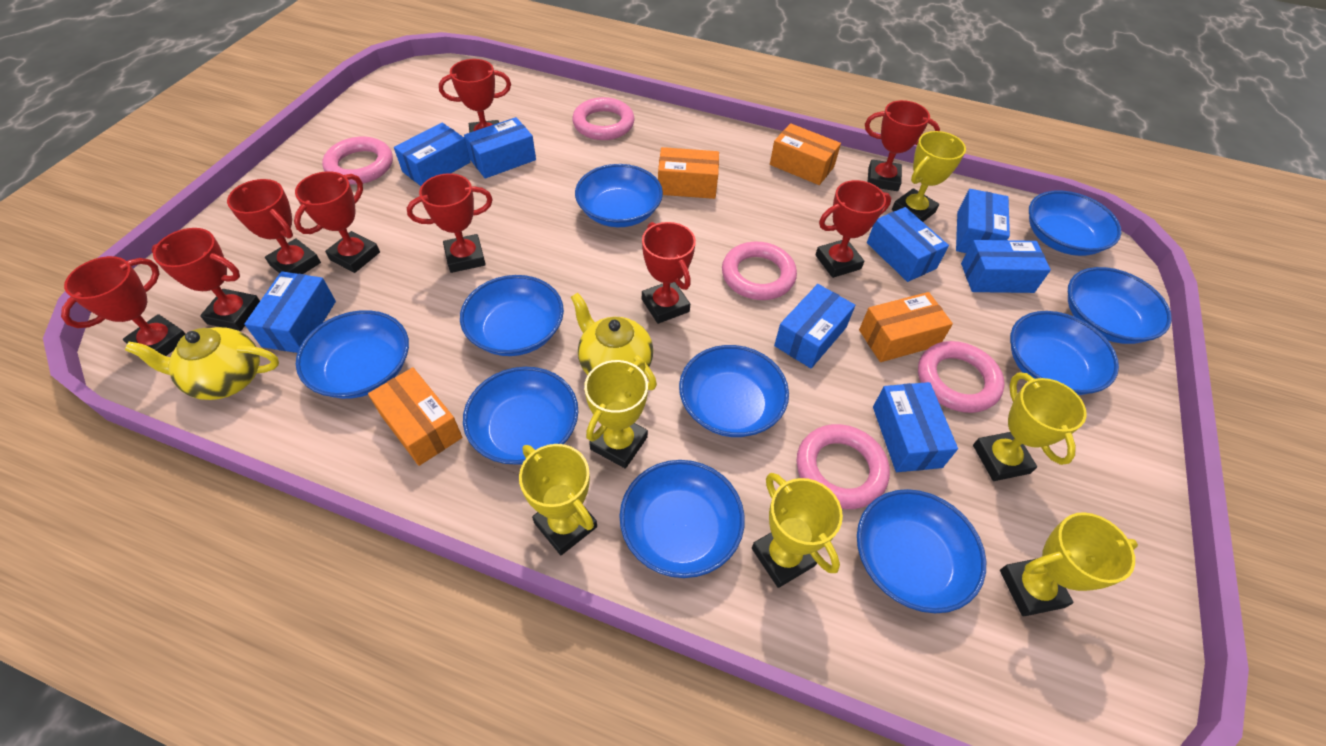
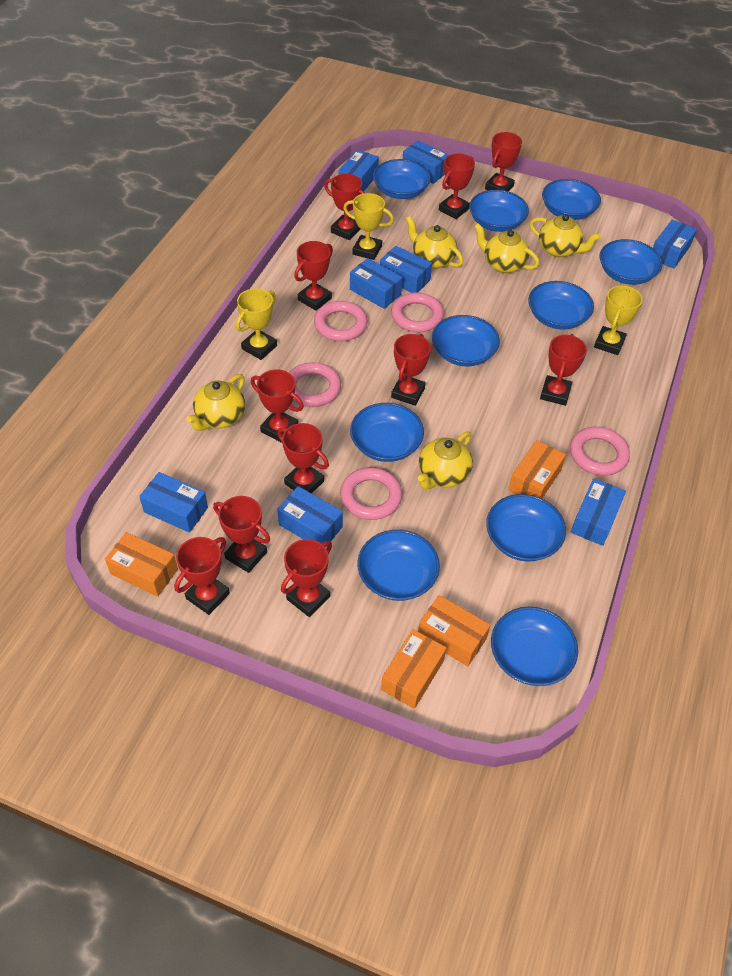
red trophy: [61,256,186,356] [152,228,260,331] [227,179,321,274] [294,171,380,273] [407,173,493,273] [439,59,511,133] [642,222,696,324] [815,180,891,278] [865,100,940,191] = 9 -> [174,537,230,615] [213,496,270,573] [251,369,304,443] [277,423,329,494] [281,539,332,617] [294,241,333,311] [324,174,364,240] [391,334,431,406] [439,153,475,219] [485,132,522,191] [540,334,587,406] = 11
yellow teapot: [125,327,279,400] [571,293,657,390] = 2 -> [186,374,245,431] [406,216,463,269] [418,431,473,489] [474,223,539,273] [530,214,601,257] = 5
yellow trophy: [519,444,597,555] [584,359,648,469] [752,473,843,588] [892,131,966,222] [973,372,1086,481] [1000,512,1138,616] = 6 -> [236,288,277,360] [343,193,394,260] [594,285,643,355] = 3

